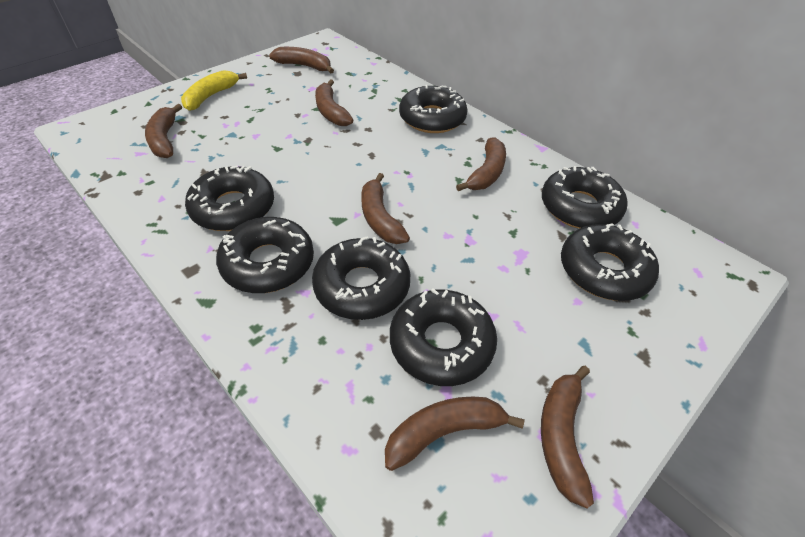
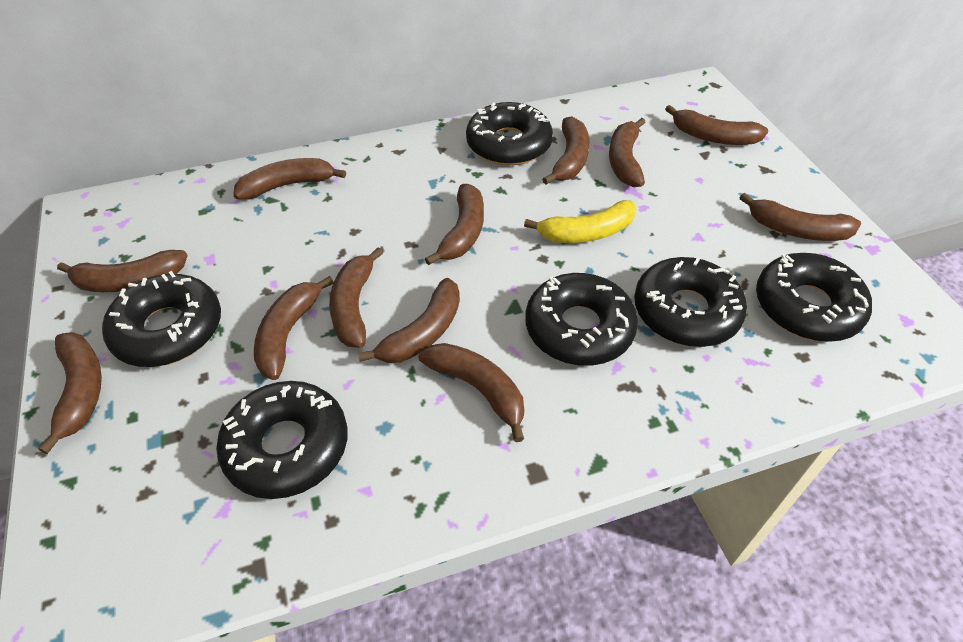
black donut: [185,166,274,231] [216,217,314,293] [312,236,410,320] [390,288,497,386] [399,85,468,133] [542,166,628,229] [561,223,659,301] = 7 -> [102,271,221,367] [216,381,348,499] [466,102,553,166] [525,273,638,366] [634,257,747,347] [756,253,872,342] = 6
brown banana: [145,104,182,158] [269,47,334,73] [315,79,353,126] [361,173,410,244] [385,397,525,471] [456,137,506,191] [541,366,594,508] = 7 -> [38,332,102,454] [57,250,188,292] [233,158,346,200] [254,276,334,380] [329,247,383,348] [358,278,460,363] [419,343,524,442] [425,184,484,265] [542,117,590,185] [609,118,646,187] [665,105,768,145] [739,193,861,241] = 12

